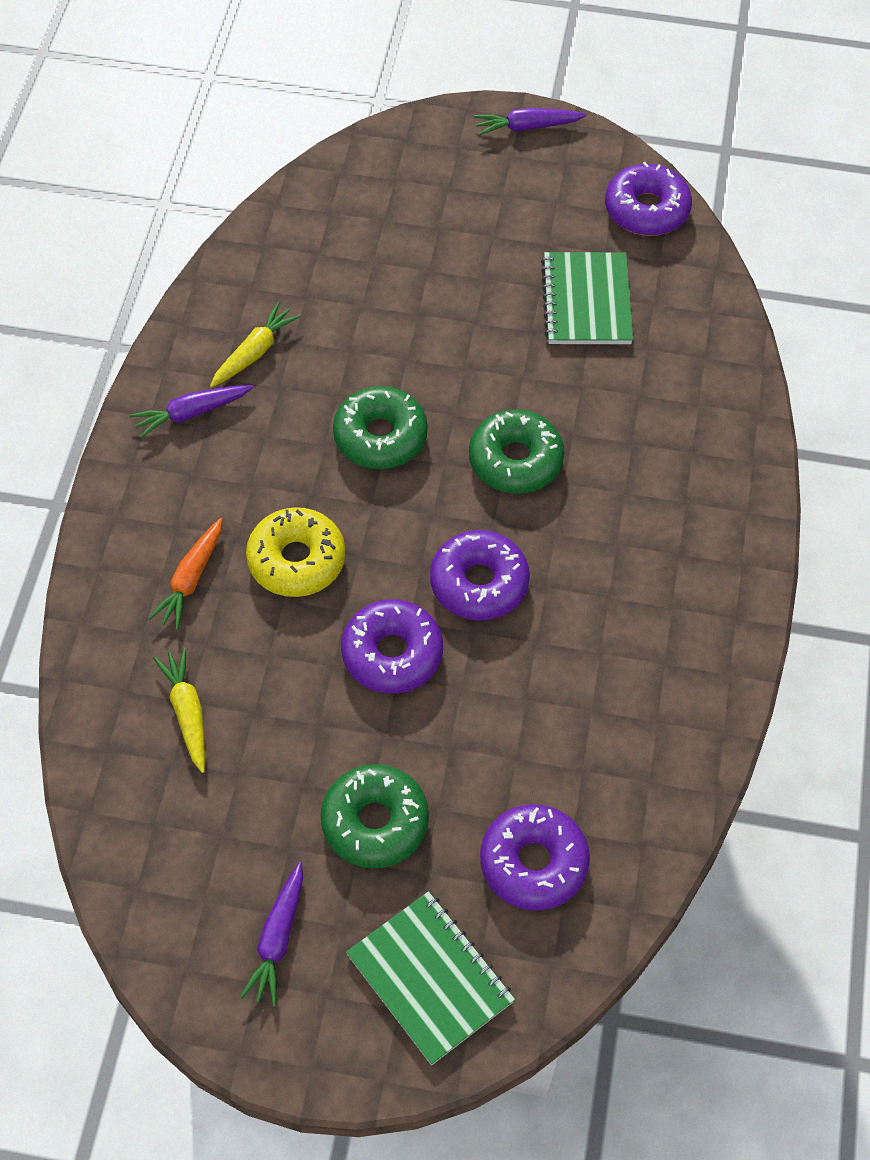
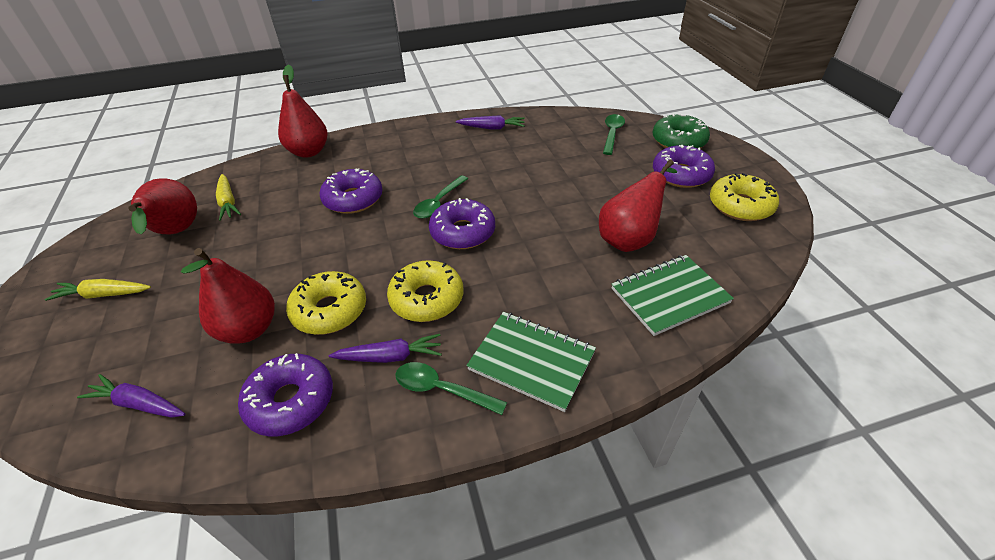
green donut: [321,764,429,869] [333,386,428,469] [469,410,564,494] = 3 -> [653,114,710,148] = 1
green spoon: none = 0 -> [395,362,507,415] [413,176,468,219] [603,114,625,155] = 3
orange carrot: [148,518,222,630] = 1 -> none = 0
red pear: none = 0 -> [128,178,197,235] [181,248,275,344] [278,64,328,158] [599,160,677,252] = 4
yellow donut: [246,507,346,597] = 1 -> [286,271,366,335] [387,260,464,322] [710,173,779,221] = 3

